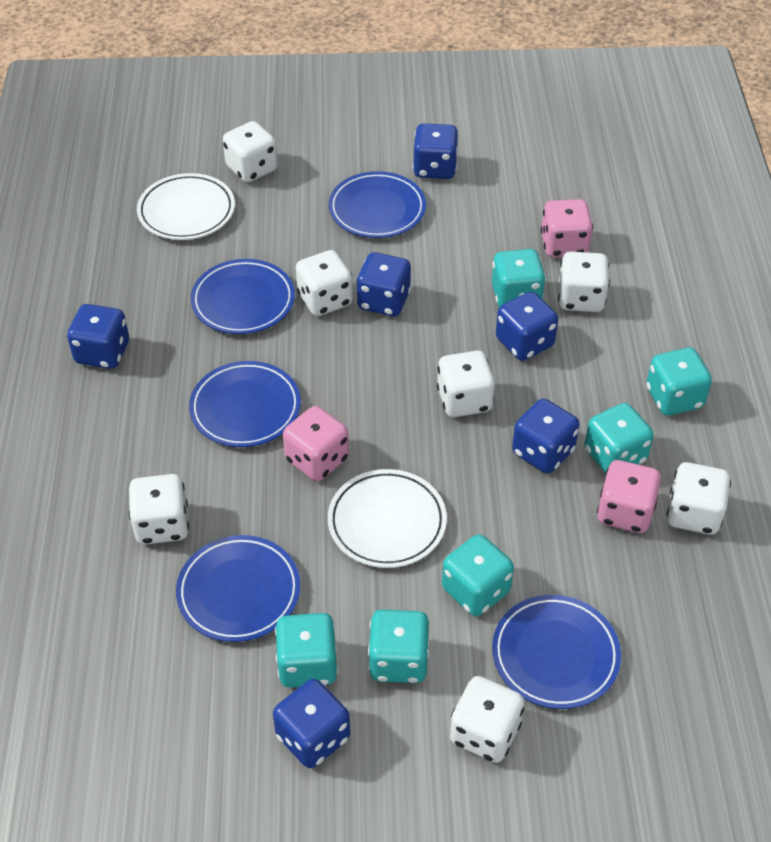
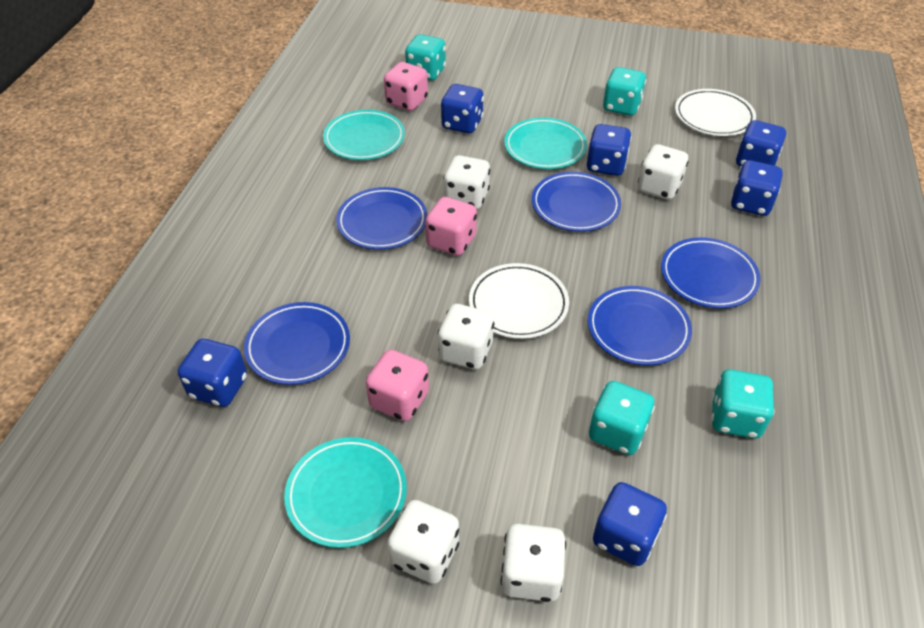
turquoise dice: [275,613,338,688] [368,610,429,683] [442,534,514,616] [492,249,546,307] [585,403,654,473] [646,348,712,415] = 6 -> [405,34,446,81] [589,381,655,455] [603,67,646,116] [711,369,775,439] = 4
turquoise plate: none = 0 -> [284,437,407,548] [323,110,405,160] [504,118,587,169] = 3
white dice: [129,474,189,544] [223,121,278,182] [296,250,353,316] [437,350,495,417] [450,676,524,763] [558,252,610,312] [667,462,731,535] = 7 -> [387,500,459,584] [438,304,495,370] [443,155,490,210] [501,524,566,602] [638,144,689,200] = 5

